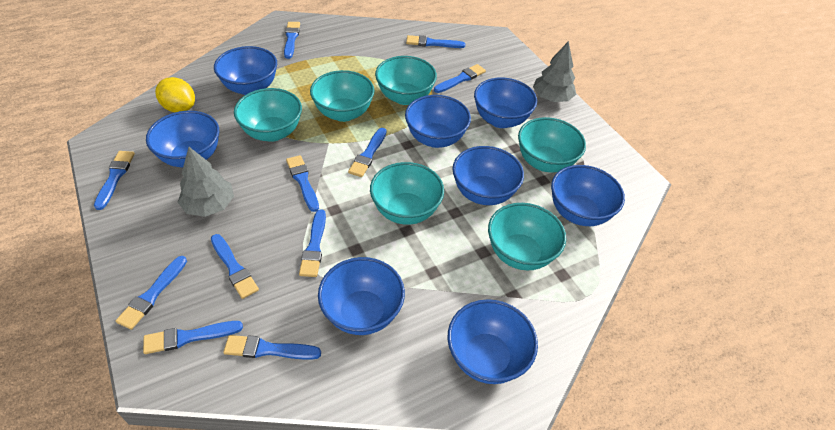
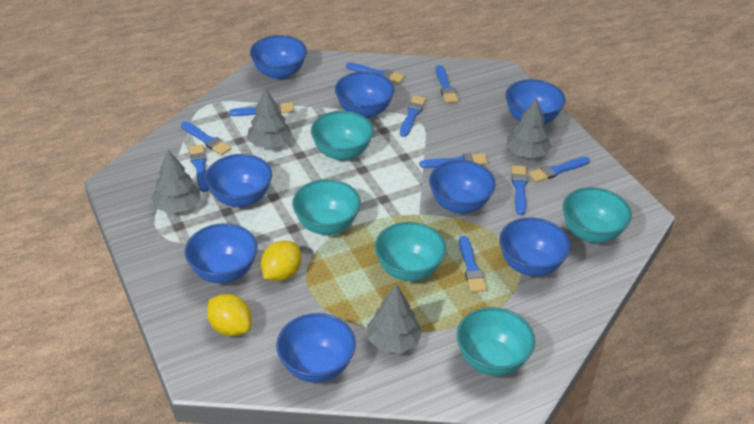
blue brush: [94,151,135,210] [116,256,187,330] [143,321,243,354] [211,234,259,299] [223,335,321,360] [284,22,300,59] [286,155,319,212] [299,209,326,277] [348,128,387,177] [406,35,465,48] [434,64,486,93] = 11 -> [181,121,231,155] [189,145,209,192] [229,103,294,116] [346,63,405,83] [400,96,426,137] [419,153,488,168] [436,65,458,103] [459,236,487,293] [512,165,528,215] [529,157,590,183] = 10
grey tree: [178,147,234,217] [533,41,576,102] = 2 -> [151,150,200,213] [247,89,292,149] [367,284,422,353] [507,98,552,159] = 4
turquoise bowl: [234,88,302,142] [310,70,374,122] [370,162,444,225] [375,56,437,105] [488,203,566,271] [518,117,586,173] = 6 -> [292,179,361,235] [311,111,373,161] [375,222,446,281] [457,307,535,376] [563,187,632,243] = 5
yellow lemon: [155,77,195,112] = 1 -> [207,294,252,336] [261,241,302,281] = 2

